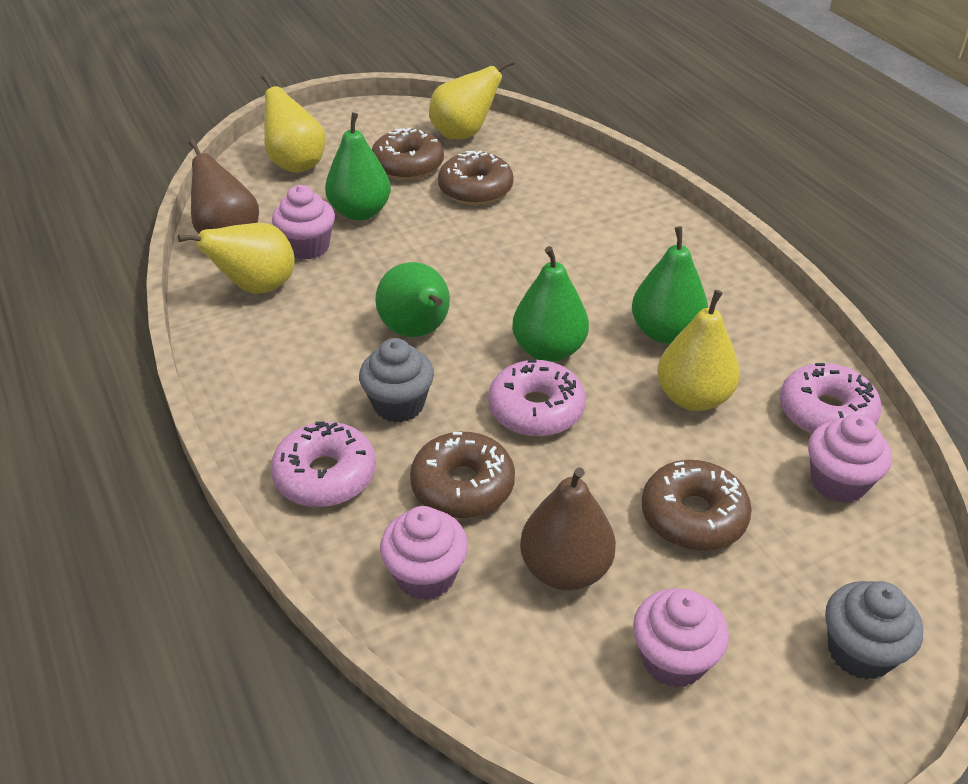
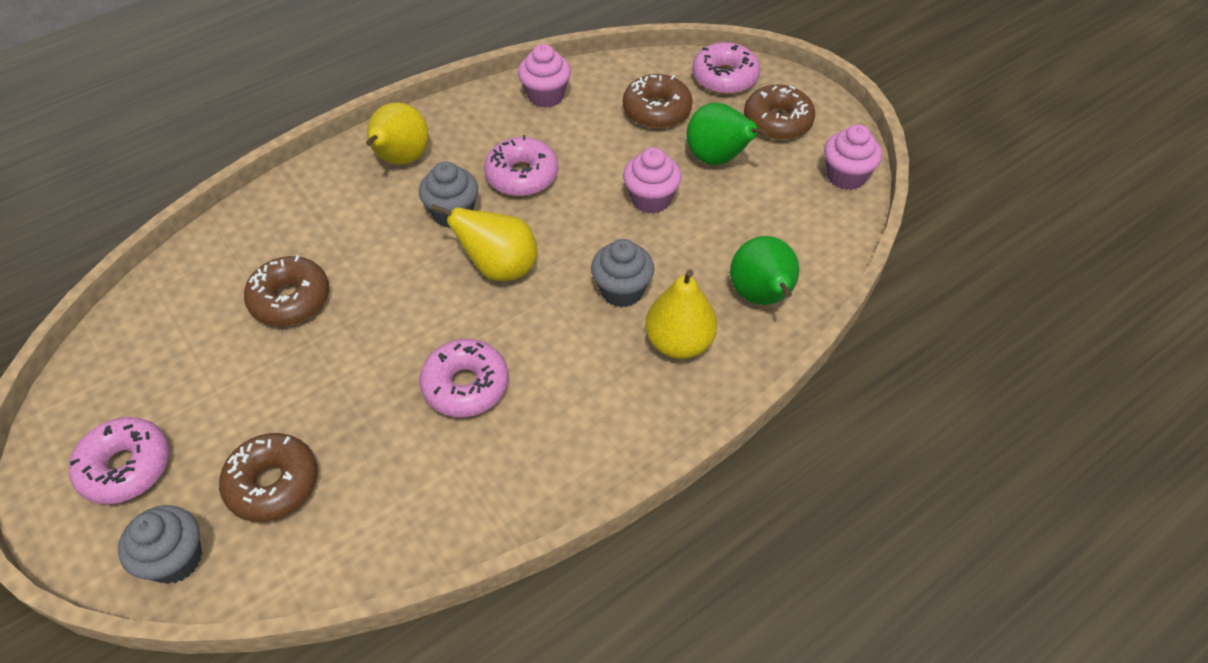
brown pear: [189,139,259,234] [520,468,616,590] = 2 -> none = 0
green pear: [325,112,391,221] [375,262,450,337] [512,246,589,362] [632,226,708,344] = 4 -> [686,103,769,165] [730,236,799,305] = 2
grey cupcake: [359,338,434,423] [825,581,923,680] = 2 -> [118,505,202,584] [419,161,478,228] [591,239,654,307] = 3
pink cupcake: [272,185,335,260] [380,506,468,600] [633,588,729,688] [808,414,892,503] = 4 -> [518,44,571,108] [623,147,682,214] [824,124,882,190] = 3
pink donut: [271,422,376,507] [488,360,586,437] [780,363,882,434] = 3 -> [69,417,170,504] [419,339,509,417] [484,135,558,196] [692,42,760,94] = 4
yellow pear: [178,223,295,294] [262,74,326,173] [429,59,514,140] [657,290,740,411] = 4 -> [366,102,428,165] [431,204,537,281] [645,269,717,359] = 3

